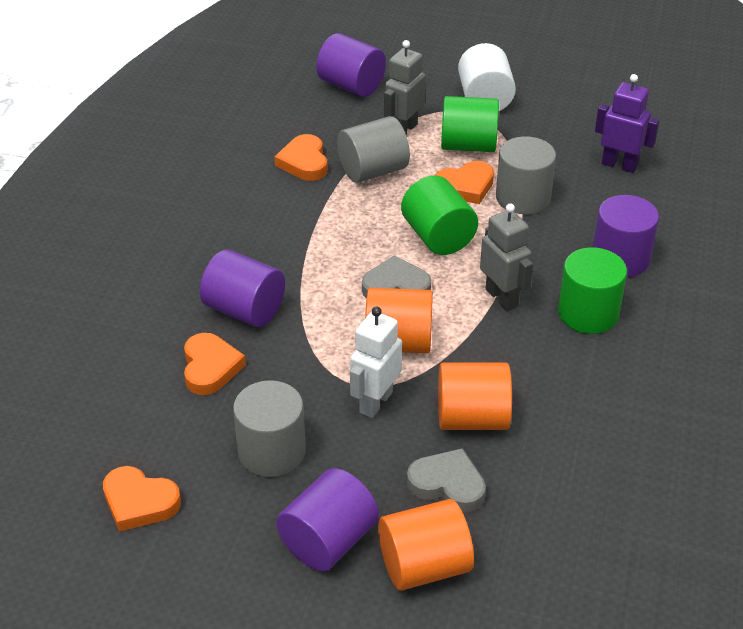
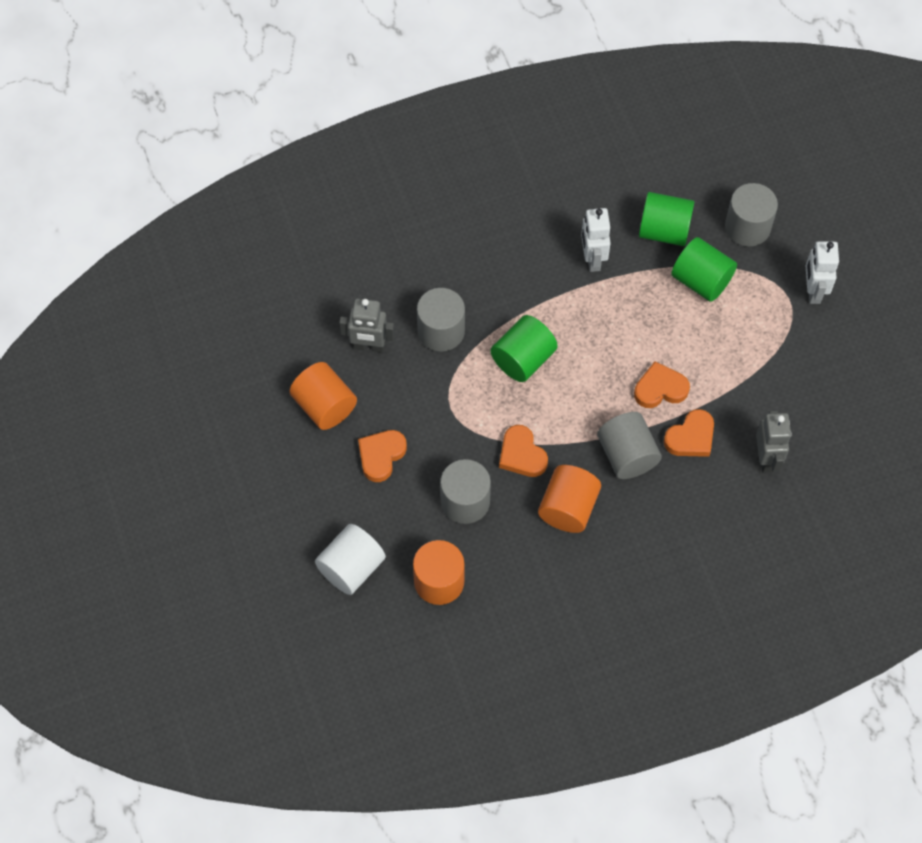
grey cylinder: [233,380,306,477] [337,116,410,183] [496,136,556,214] = 3 -> [417,288,465,352] [440,459,491,524] [597,412,662,479] [725,183,778,246] = 4
grey heart: [362,255,431,299] [407,448,486,513] = 2 -> none = 0
purple cylinder: [200,249,285,327] [276,468,379,571] [316,33,386,97] [593,195,659,277] = 4 -> none = 0
purple robot: [595,74,659,173] = 1 -> none = 0
white robot: [350,307,402,418] = 1 -> [581,208,611,272] [806,241,839,304] = 2

